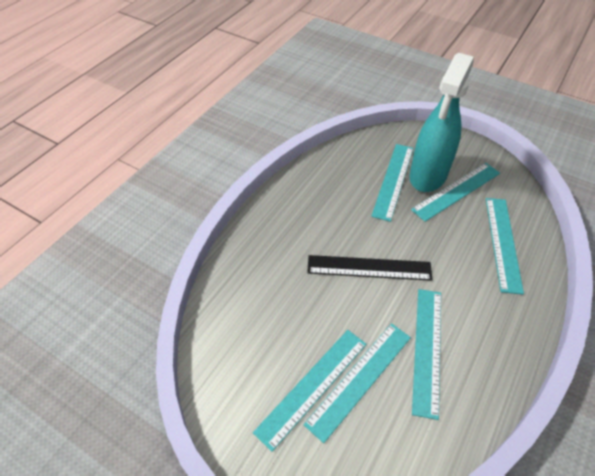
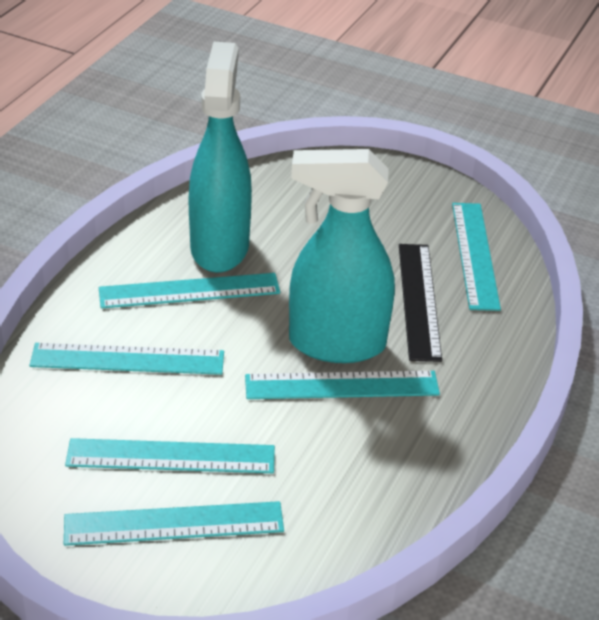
turquoise spray bottle: [409,53,474,192] = 1 -> [188,41,252,273] [289,149,395,363] = 2

